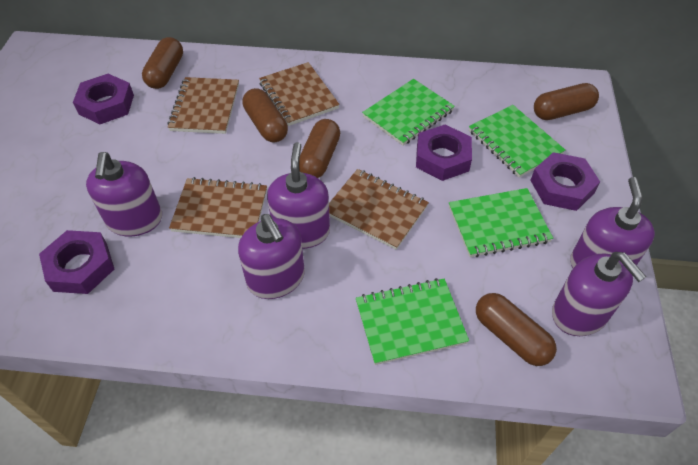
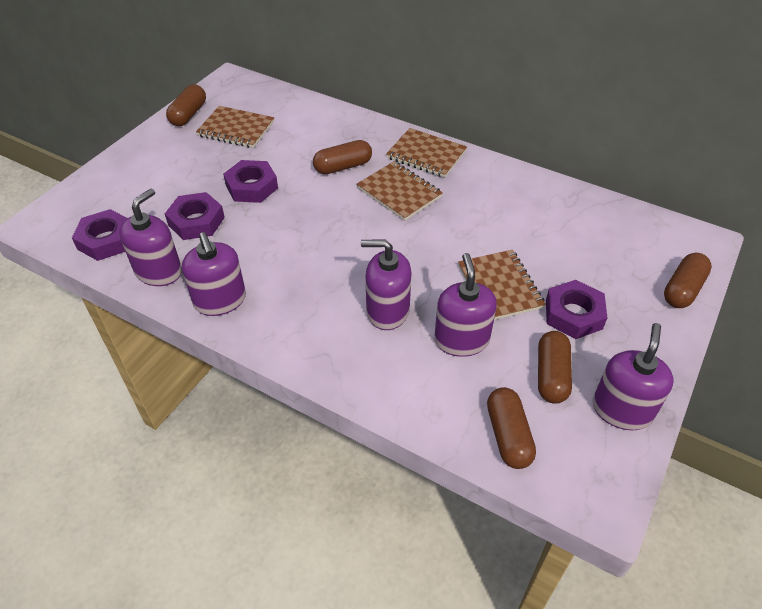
green notebook: [356,278,469,365] [362,79,455,146] [449,188,553,257] [469,105,565,177] = 4 -> none = 0

